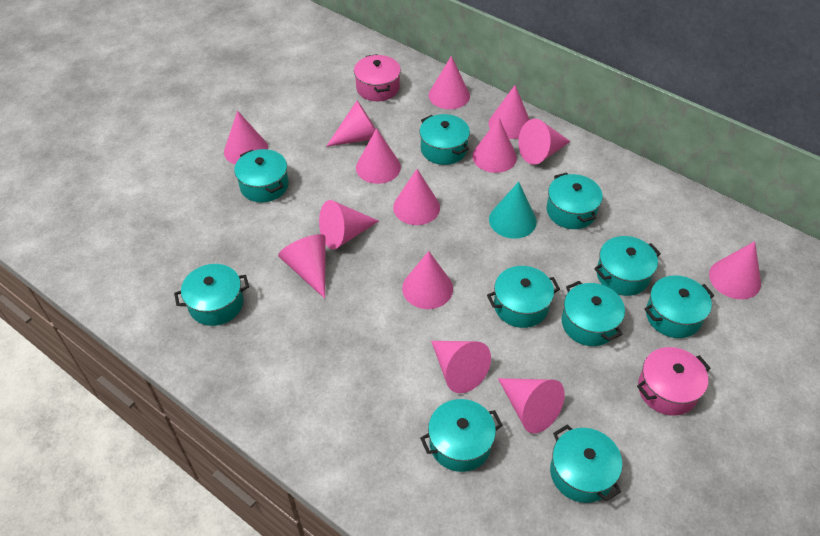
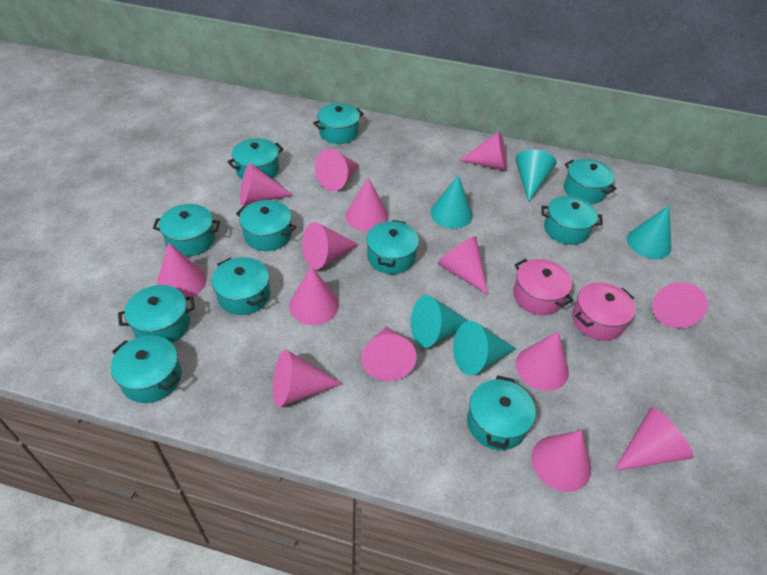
turquoise cone: [489,182,537,239] = 1 -> [411,295,469,348] [430,175,473,229] [453,321,516,375] [515,150,557,202] [627,205,671,259] = 5
turquoise pot: [174,264,249,326] [234,149,289,203] [419,114,470,165] [420,399,503,472] [487,266,560,328] [546,173,603,229] [550,424,622,503] [562,281,625,346] [594,236,661,296] [645,275,714,338] = 10 -> [111,335,182,403] [118,285,195,343] [153,204,220,256] [212,257,270,315] [227,138,283,179] [236,200,296,251] [313,103,364,144] [366,220,419,274] [467,375,536,450] [541,196,603,245] [564,159,617,204] = 11

